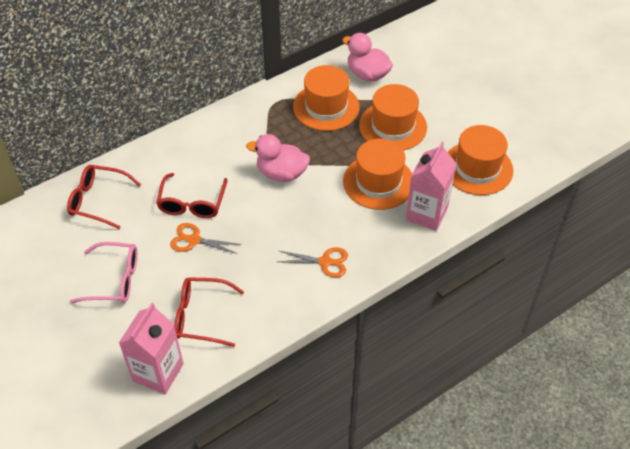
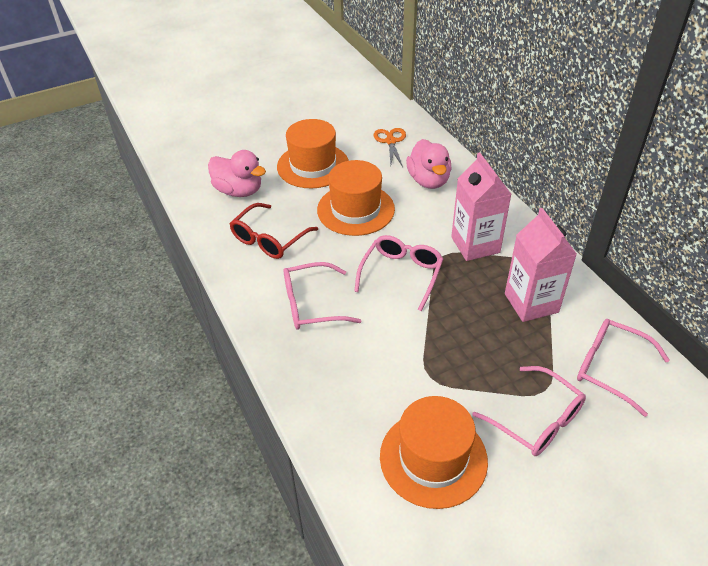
orange hat: [293,65,360,131] [343,139,412,210] [359,84,427,150] [448,125,513,195] = 4 -> [277,119,349,188] [317,160,395,236] [380,396,488,509] = 3
orange scissors: [170,223,241,254] [278,247,348,278] = 2 -> [374,128,406,167] = 1
pink glasses: [70,242,138,303] = 1 -> [284,262,361,330] [354,235,443,311] [472,366,586,456] [577,319,670,417] = 4
red glasses: [67,165,141,229] [156,173,227,218] [175,277,244,347] = 3 -> [230,203,318,259] = 1

